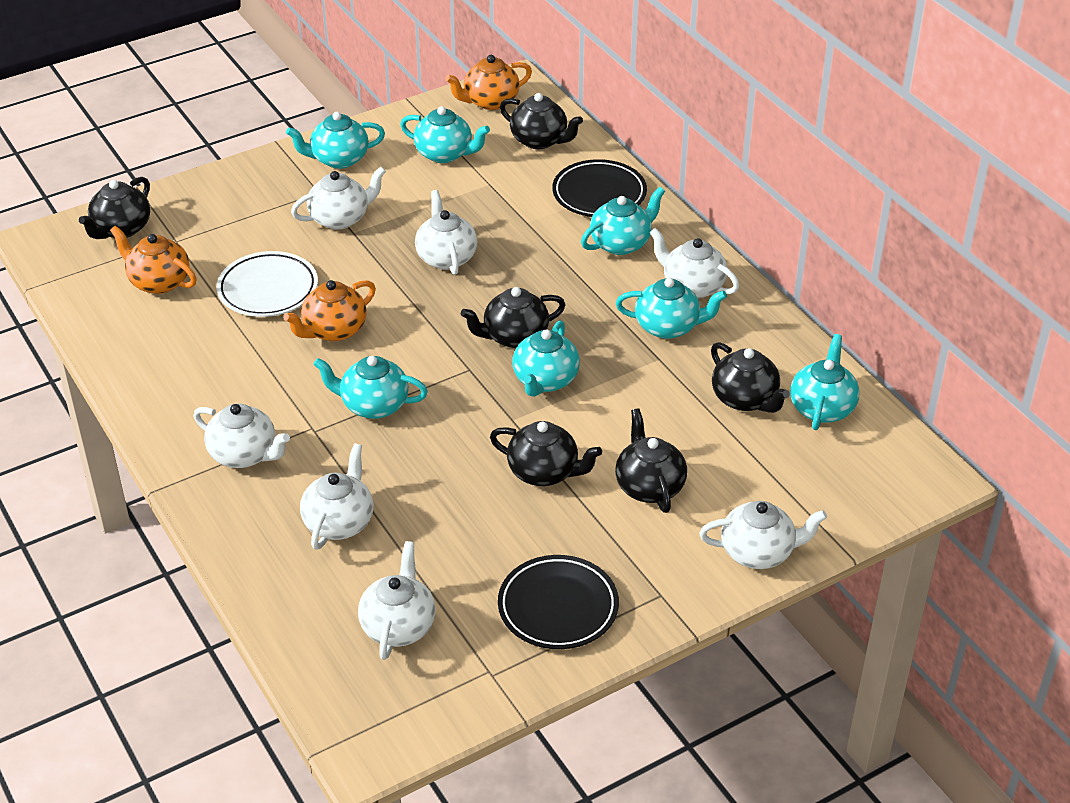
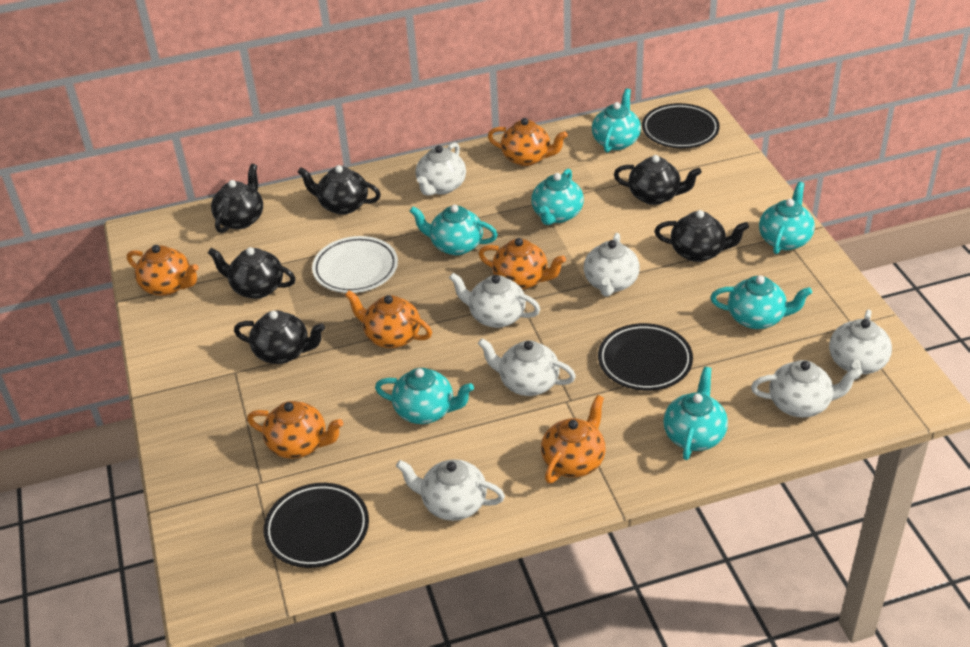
black plate: [498,555,619,649] [552,159,647,217] = 2 -> [263,483,369,568] [598,323,693,391] [642,103,720,148] = 3
orange teapot: [110,225,197,294] [283,280,376,342] [445,55,532,110] = 3 -> [127,245,199,296] [247,401,343,459] [345,290,432,348] [479,238,566,290] [488,118,568,166] [541,395,606,483] = 6

